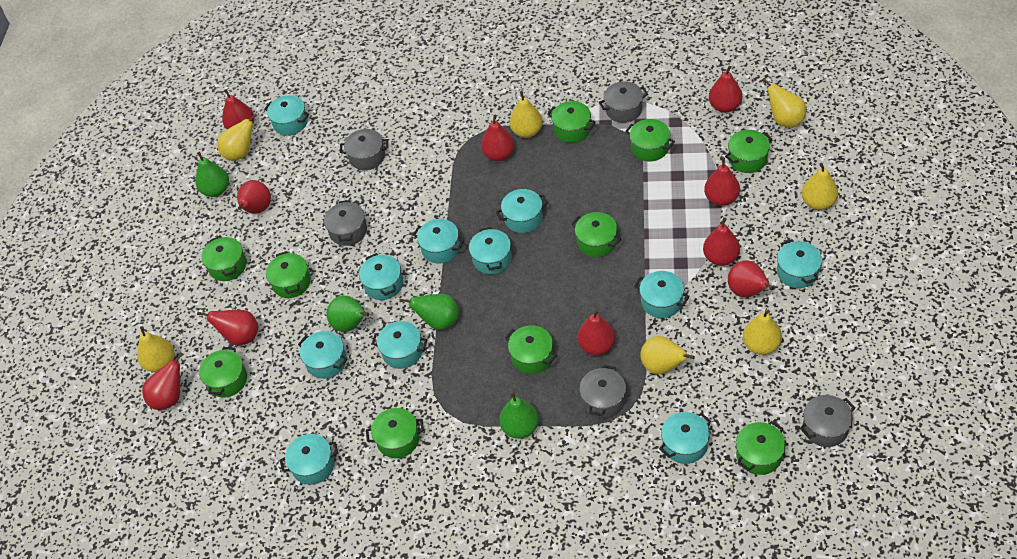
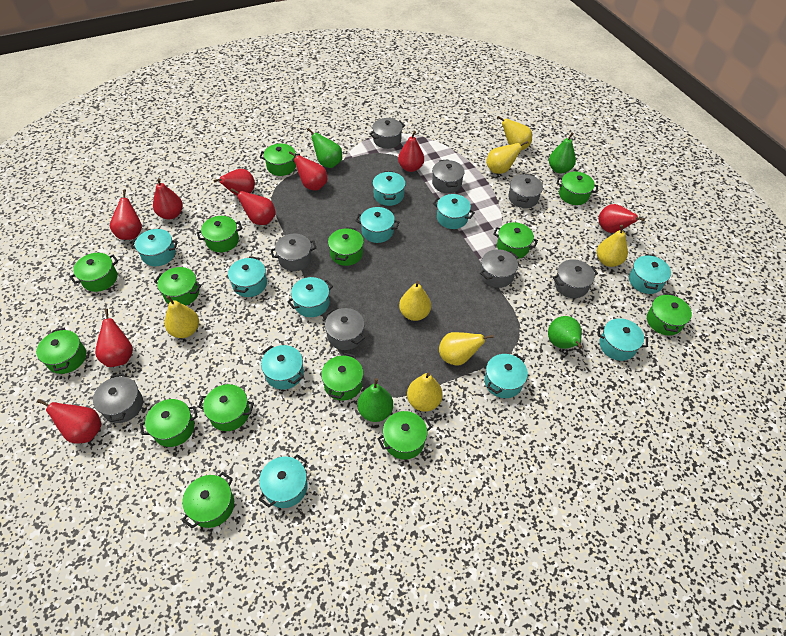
green pot: [199,347,247,397] [202,236,246,281] [266,251,311,298] [366,408,424,458] [505,325,557,374] [548,101,596,143] [571,212,621,257] [625,119,675,161] [725,130,772,173] [736,421,786,475] = 10 -> [36,328,86,374] [70,253,118,292] [140,399,198,447] [154,267,201,306] [182,472,234,529] [197,216,242,252] [198,384,254,431] [260,144,300,176] [321,353,363,401] [328,227,364,266] [377,411,432,460] [493,222,538,259] [557,172,598,205] [647,293,692,336] = 14
grey pot: [324,200,367,246] [340,129,388,170] [579,365,626,418] [599,81,648,123] [800,395,855,447] = 5 -> [93,373,143,423] [271,234,316,271] [325,308,365,350] [369,118,405,149] [432,159,465,193] [480,249,518,288] [508,174,543,208] [553,259,598,298] = 8
red pear: [142,352,183,410] [197,310,259,346] [222,89,254,129] [237,180,271,214] [481,115,514,161] [577,309,615,355] [703,218,740,266] [704,158,740,206] [709,66,742,113] [728,260,774,298] = 10 -> [37,399,101,443] [95,309,133,367] [110,190,142,240] [153,178,183,220] [213,169,255,196] [230,188,276,225] [289,151,327,191] [398,131,424,172] [599,204,645,233] = 9

